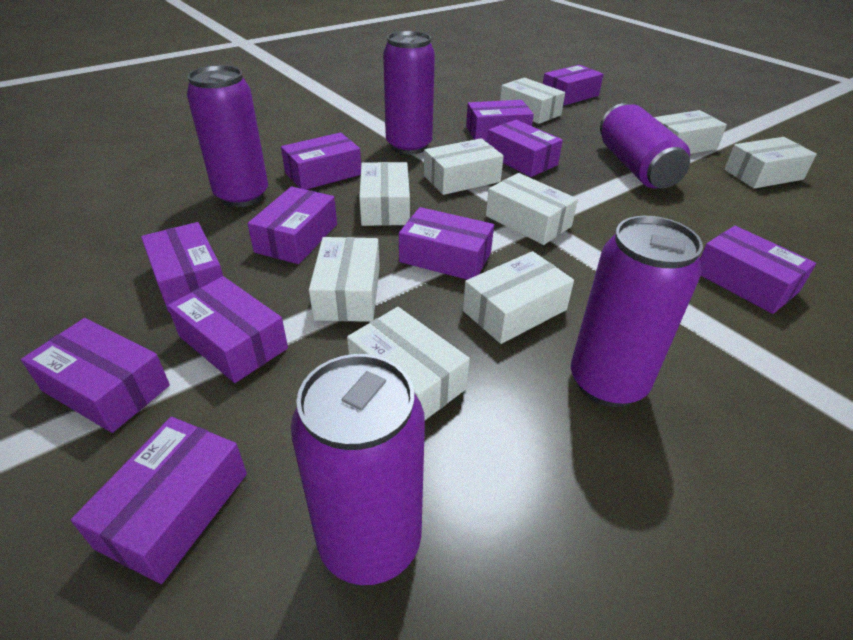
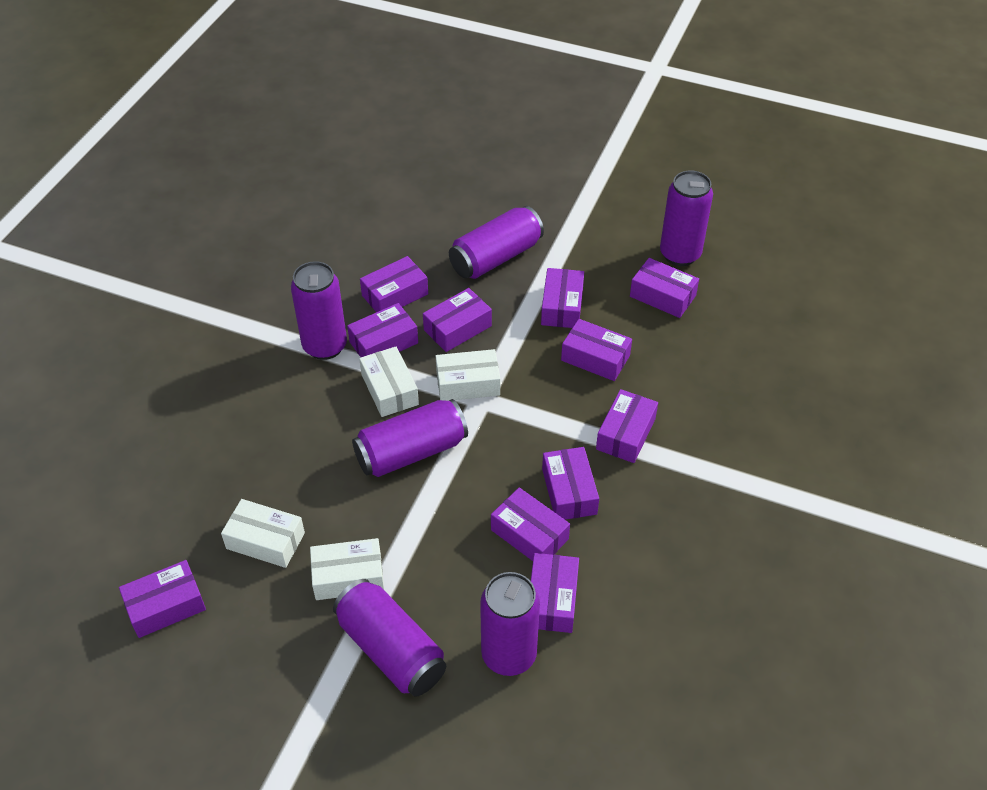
purple can: [187,65,268,207] [291,354,425,585] [383,31,435,155] [571,216,703,407] [600,103,690,189] = 5 -> [291,261,347,360] [333,579,446,697] [352,399,468,477] [449,206,544,279] [480,572,540,676] [660,171,713,266] = 6
white box: [309,237,380,322] [347,307,470,420] [359,162,410,226] [424,138,504,195] [463,251,574,344] [486,173,578,245] [500,78,565,124] [654,110,727,154] [724,137,817,189] = 9 -> [221,499,305,568] [310,538,384,600] [359,347,419,417] [436,349,500,401] = 4

